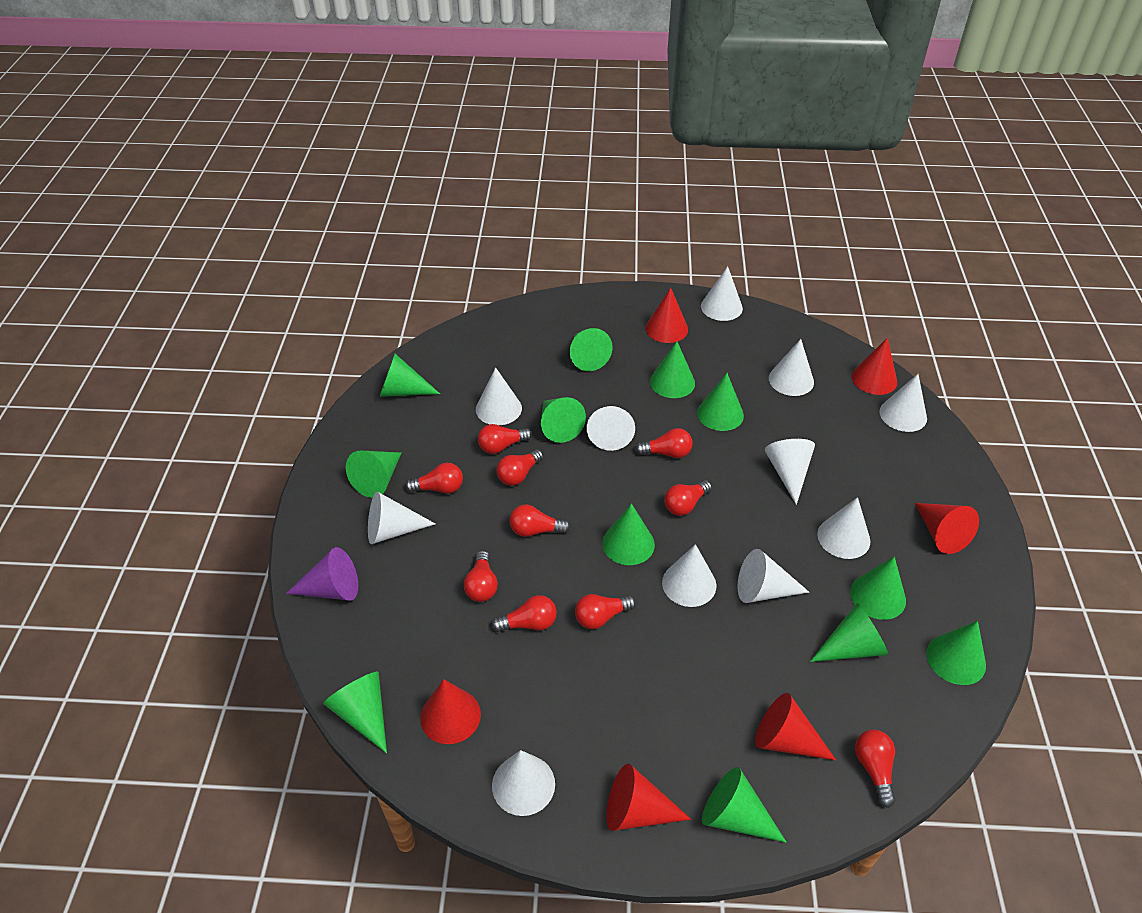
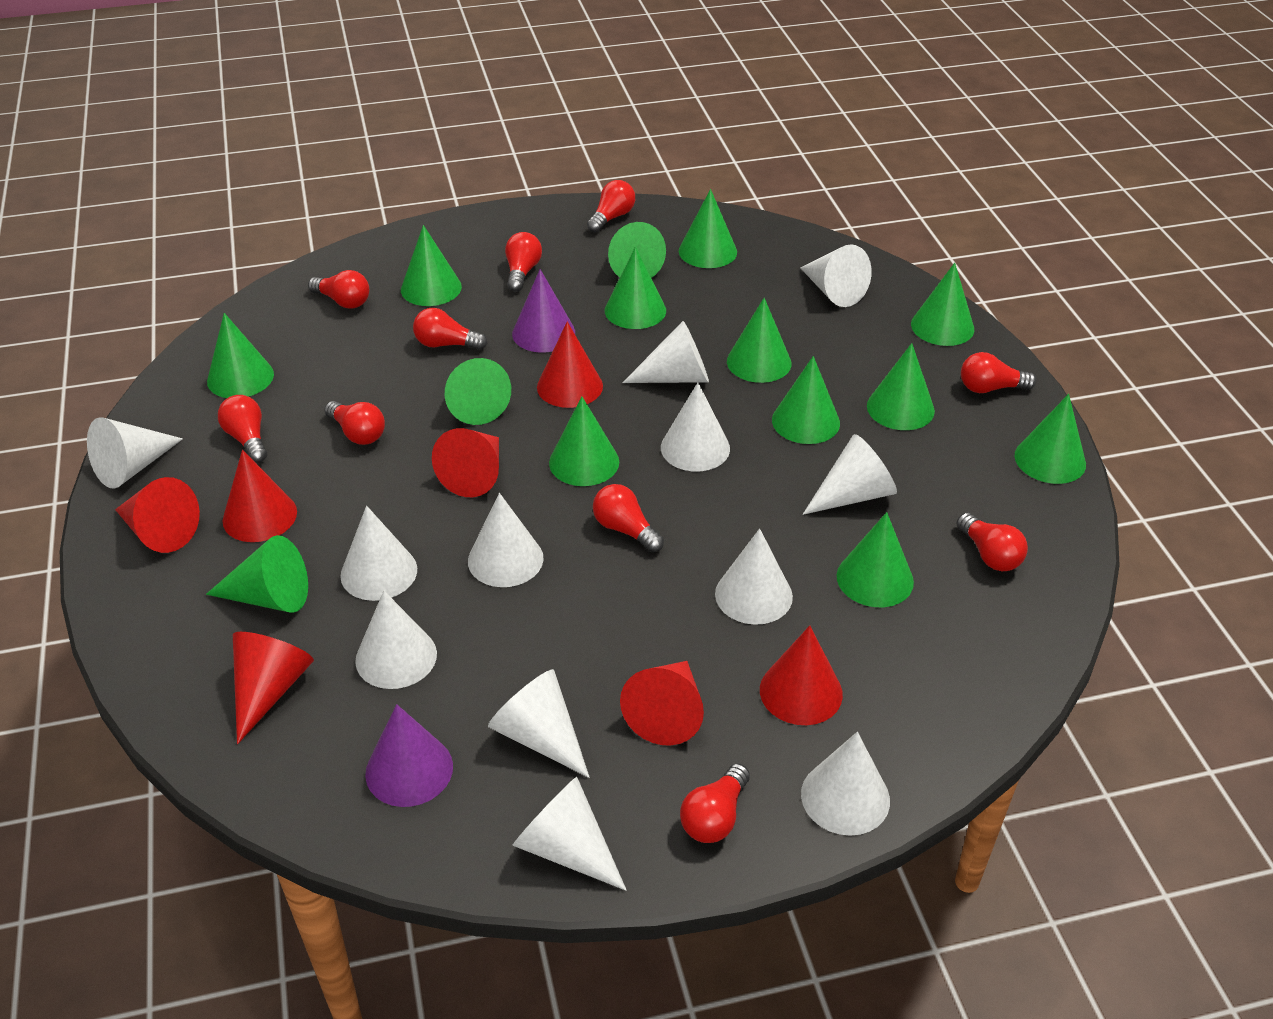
green cone: [323,671,387,753] [346,451,401,498] [380,354,440,397] [541,397,586,443] [570,328,613,371] [602,503,655,565] [650,341,695,398] [697,373,744,431] [702,767,787,843] [810,603,888,662] [850,557,906,620] [926,621,986,685] = 12 -> [206,535,308,613] [207,313,274,398] [401,225,462,306] [445,358,511,425] [549,396,619,486] [605,247,666,329] [608,222,666,278] [679,189,737,268] [727,298,792,383] [772,356,840,444] [836,512,914,607] [867,343,935,430] [911,263,974,346] [1014,394,1086,484] = 14
purple cone: [286,547,358,601] = 1 -> [365,704,453,807] [512,269,575,353] = 2
red cone: [420,679,481,744] [606,764,691,831] [645,288,688,343] [755,693,836,760] [851,338,897,395] [915,503,979,554] = 6 -> [115,477,200,553] [223,450,297,542] [233,632,314,744] [432,428,499,497] [537,322,603,408] [620,661,704,746] [760,625,843,725] = 7
white cone: [368,492,435,544] [476,367,522,425] [492,750,555,816] [587,406,635,451] [662,544,716,607] [701,266,743,321] [738,549,809,603] [765,439,815,505] [769,339,814,396] [817,497,870,559] [879,374,927,432] = 11 -> [87,417,183,489] [340,506,417,601] [355,591,437,689] [468,493,543,587] [488,669,590,778] [512,777,626,891] [623,321,709,383] [661,382,730,471] [715,528,793,625] [800,244,872,307] [801,732,890,836] [803,434,897,515] = 12

